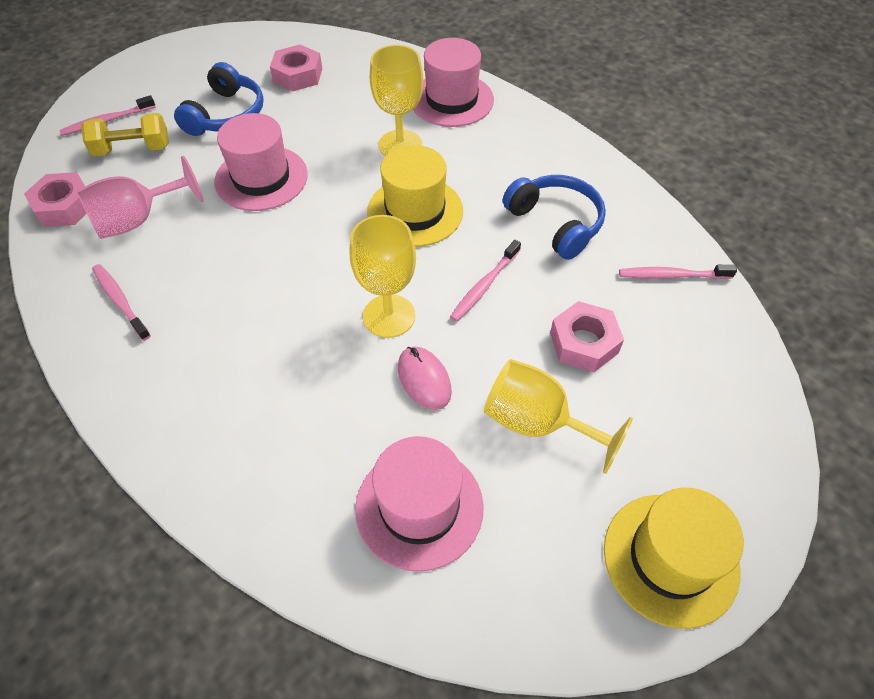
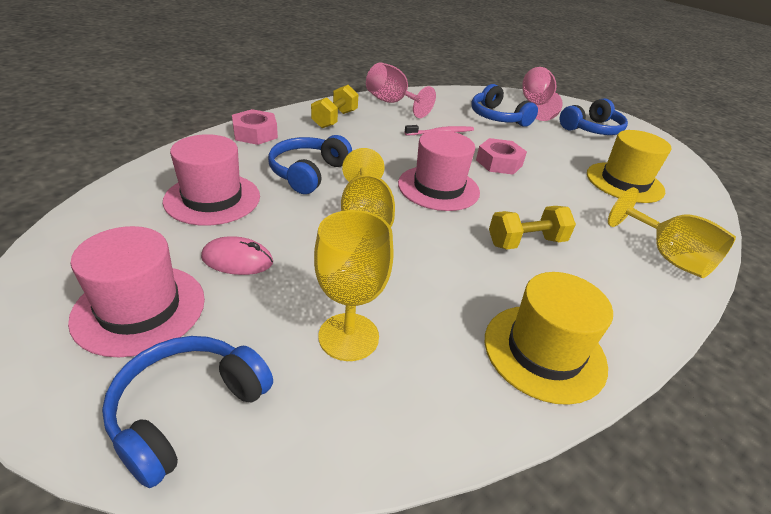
blue headphones: [174,62,263,136] [503,175,606,260] = 2 -> [102,336,273,488] [268,135,352,194] [471,84,538,127] [560,98,628,135] = 4
pink goblet: [76,156,204,239] = 1 -> [366,62,436,118] [522,67,563,121] = 2
pink nut: [24,172,87,227] [270,44,322,91] [550,301,624,372] = 3 -> [232,109,278,145] [476,138,527,175] = 2
pink toothbrush: [59,95,156,136] [92,264,151,341] [450,240,521,322] [619,265,737,279] = 4 -> [405,125,474,135] = 1
yellow dumbbell: [81,113,169,156] = 1 -> [311,85,358,128] [489,206,576,249] = 2

